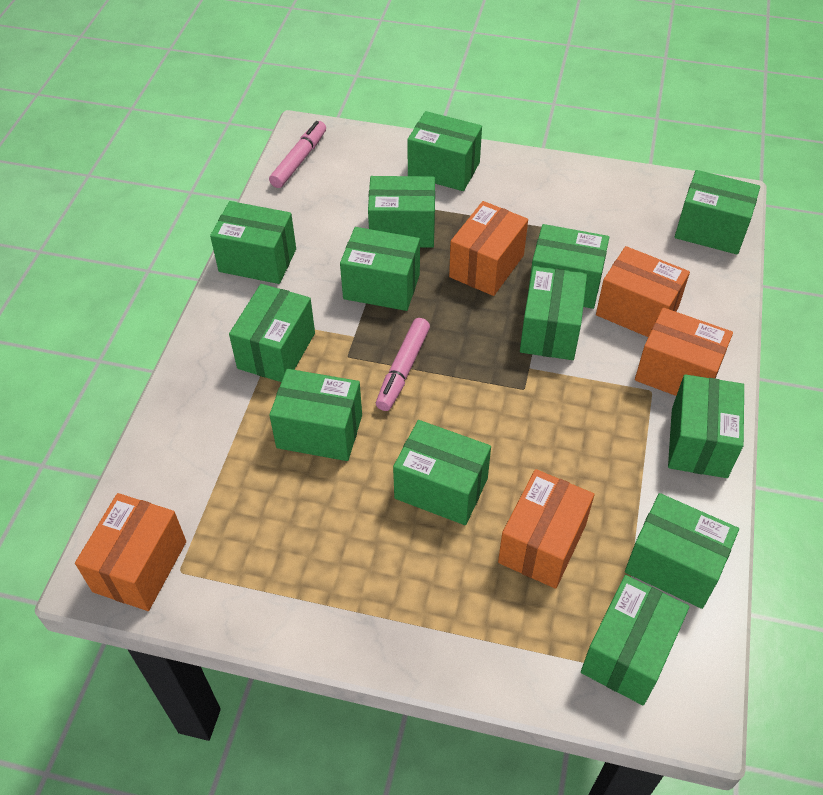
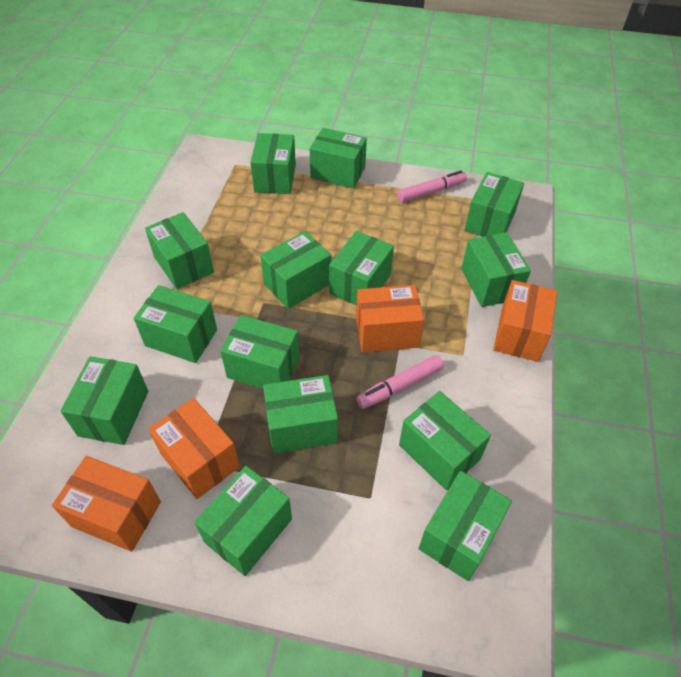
green box: [210,201,296,284] [229,284,315,382] [269,369,362,461] [340,227,420,311] [368,176,435,248] [393,420,491,525] [407,111,482,191] [520,266,587,360] [528,224,609,309] [581,575,689,705] [625,493,739,609] [668,374,744,478] [675,170,760,255] = 13 -> [60,356,148,445] [134,285,217,363] [145,212,214,289] [194,466,292,576] [220,315,300,389] [250,133,296,194] [260,231,331,309] [263,375,338,454] [310,128,367,189] [329,231,394,306] [399,391,491,490] [418,471,512,581] [461,232,531,307] [465,172,524,237] = 14
orange box: [75,493,186,611] [449,201,528,296] [498,469,594,589] [596,246,690,337] [635,307,733,396] = 5 -> [52,456,161,552] [149,398,240,499] [356,285,424,353] [493,280,558,362] = 4

